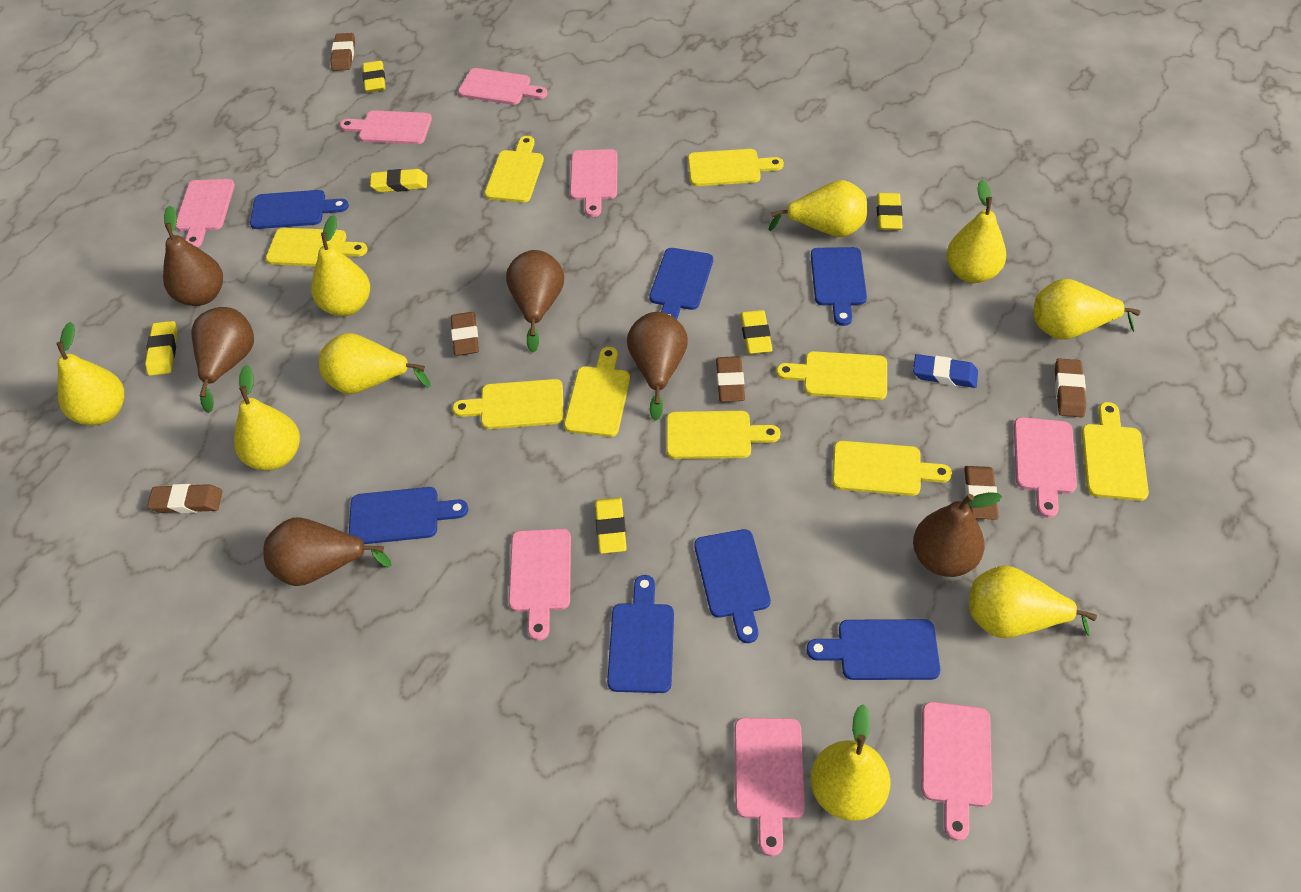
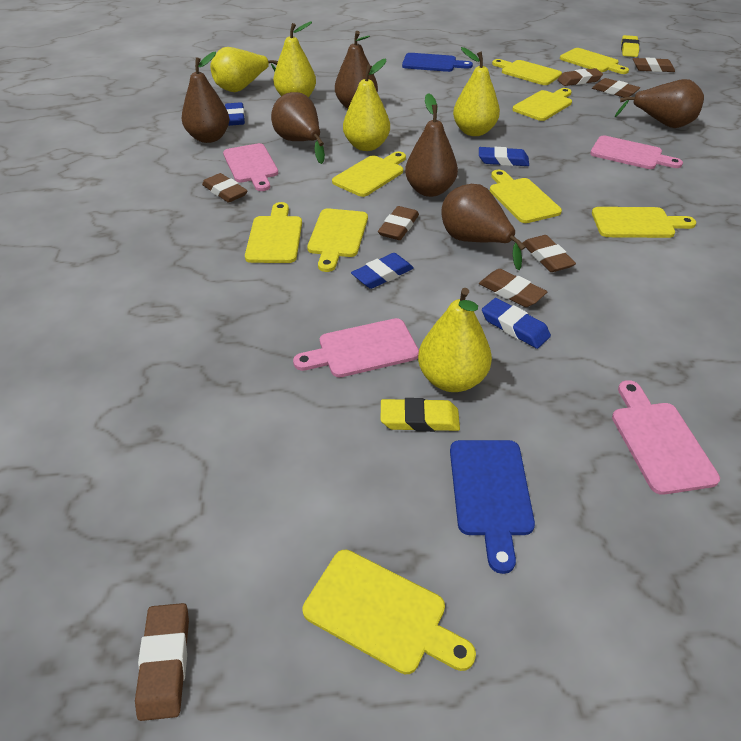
blue cutting board: [250,190,349,229] [349,487,468,544] [607,575,674,693] [649,248,713,319] [694,529,771,643] [806,619,940,680] [811,247,867,326] = 7 -> [402,53,473,72] [450,440,535,574] = 2
blue eraser: [913,354,978,388] = 1 -> [225,102,245,126] [351,253,414,289] [479,147,529,166] [482,298,551,349] = 4
brown eraser: [147,484,223,513] [330,33,355,71] [451,312,479,356] [716,356,745,402] [964,466,999,520] [1055,358,1086,417] = 6 -> [135,603,189,721] [202,173,248,203] [378,206,419,240] [479,269,547,307] [522,235,576,272] [557,68,603,86] [592,78,640,97] [633,58,675,72] = 8
pink cutting board: [176,179,235,247] [340,110,432,144] [458,68,547,105] [509,529,571,641] [570,149,618,217] [735,718,805,856] [921,702,992,841] [1014,417,1077,518] = 8 -> [223,143,278,191] [293,318,419,377] [590,136,683,169] [612,380,720,495] = 4
yellow eraser: [145,321,177,376] [362,61,386,93] [370,169,427,192] [595,497,627,554] [740,310,773,354] [877,193,903,230] = 6 -> [381,398,460,432] [621,35,640,57] = 2
yellow pear: [56,322,124,425] [234,365,300,471] [311,215,370,316] [319,333,431,394] [768,180,867,237] [811,704,890,821] [946,180,1006,283] [969,566,1097,638] [1034,279,1141,340] = 9 -> [210,47,278,92] [273,22,316,97] [343,59,390,151] [418,288,492,392] [453,47,500,136] = 5

